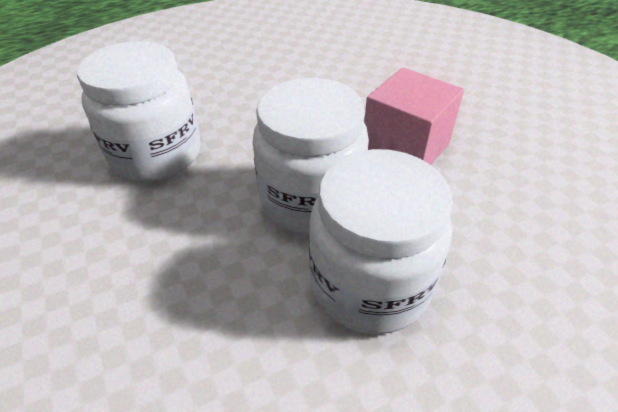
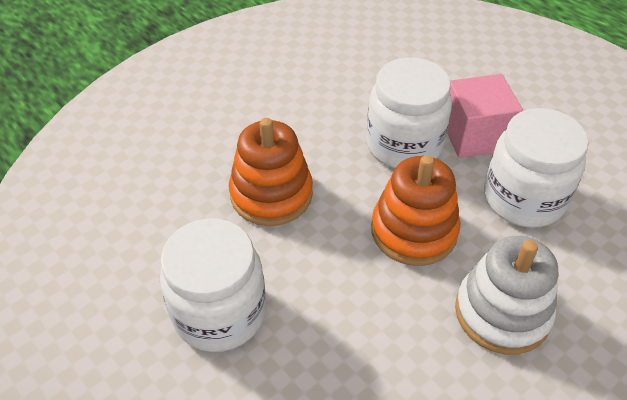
orange stacking toy: none = 0 -> [229,118,313,226] [371,155,460,266] = 2
white stacking toy: none = 0 -> [455,236,558,355] = 1

